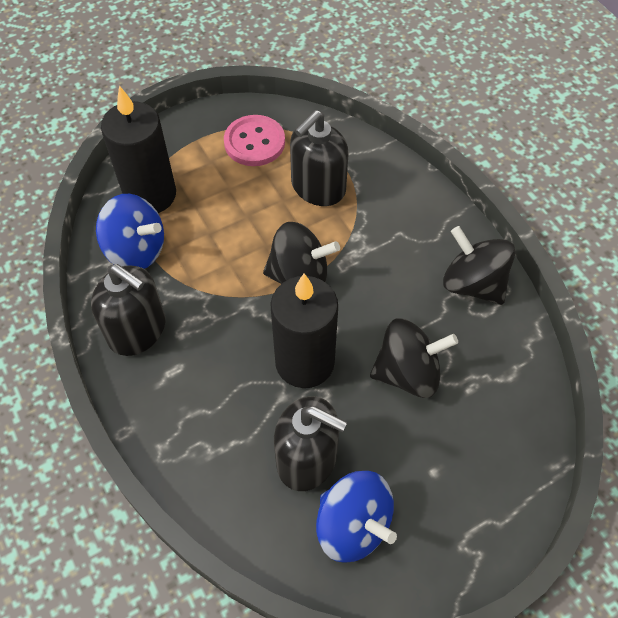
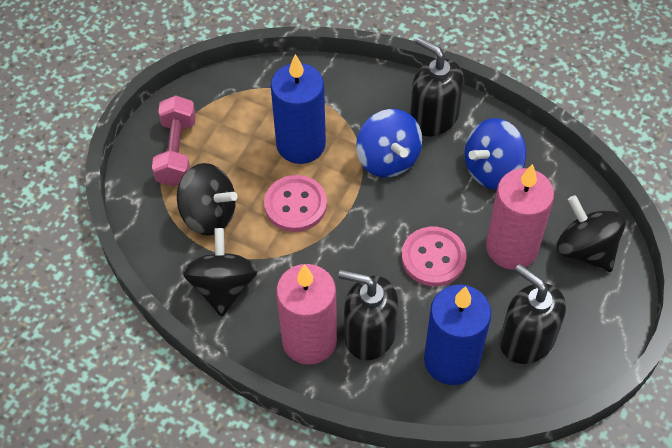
black candle: [101,85,176,213] [270,273,338,388] = 2 -> none = 0
blue candle: none = 0 -> [271,54,326,164] [424,285,491,385] = 2
pink button: [224,115,285,166] = 1 -> [264,175,327,232] [402,227,467,286] = 2
pink candle: none = 0 -> [276,264,337,365] [486,164,554,270] = 2
pink dumbbell: none = 0 -> [152,95,196,186] = 1

